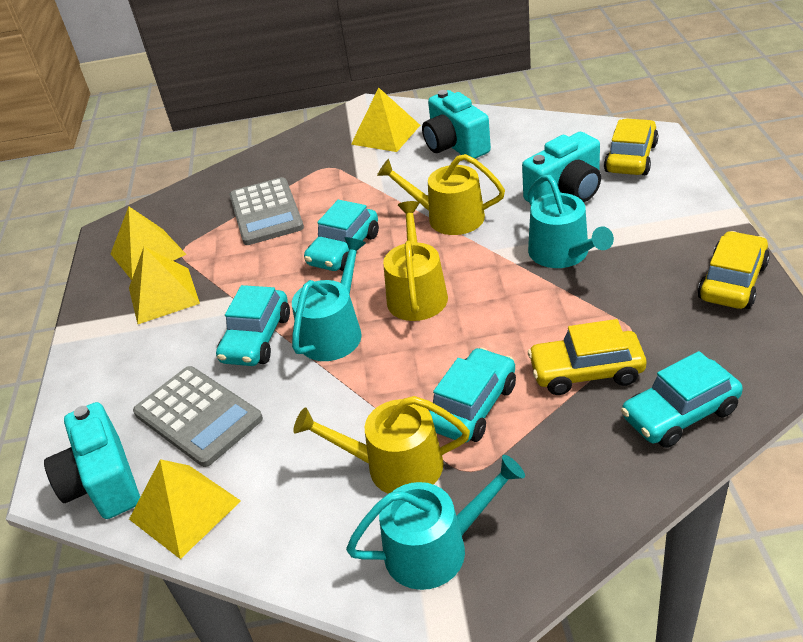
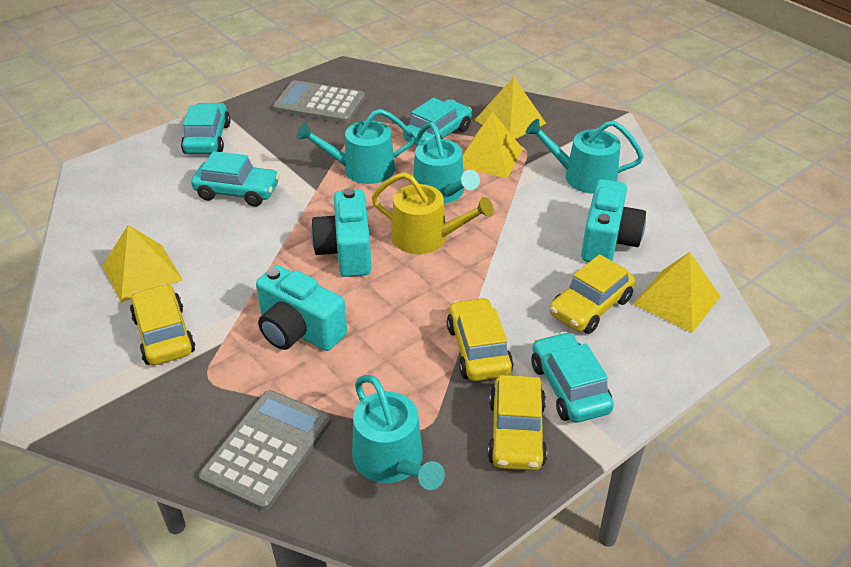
turquoise watering can: [292,237,366,361] [346,455,525,590] [528,175,614,268] = 3 -> [296,109,415,184] [352,375,445,490] [413,122,480,204] [525,119,644,194] = 4
yellow car: [528,319,646,395] [604,118,658,175] [697,231,770,309] = 3 -> [130,284,195,365] [447,297,513,381] [488,375,547,471] [549,254,635,334] = 4
yellow watering can: [293,396,470,494] [377,154,505,235] [383,201,448,321] = 3 -> [371,172,494,254] = 1

